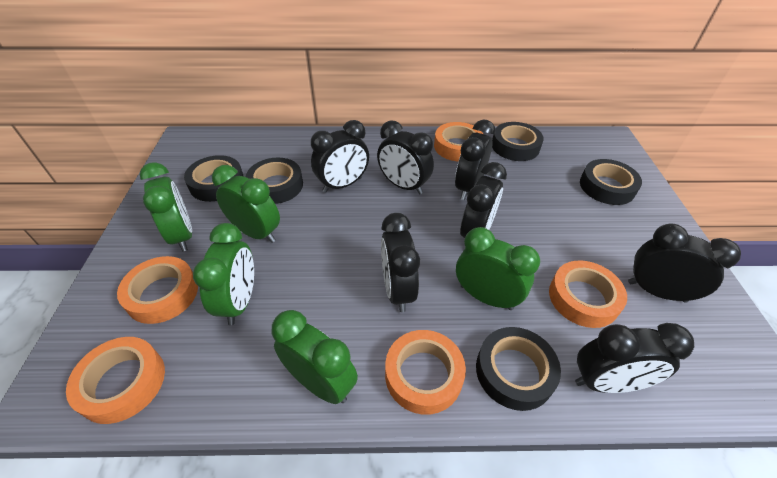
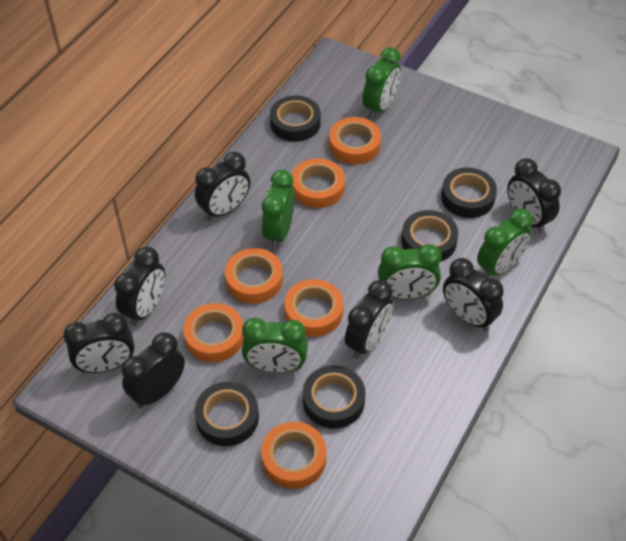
orange tape: [66,337,165,424] [117,256,198,324] [385,330,466,415] [434,122,483,161] [549,260,627,328] = 5 -> [183,303,244,362] [225,248,283,304] [261,422,326,489] [284,279,343,337] [291,158,345,208] [329,117,381,164] = 6

